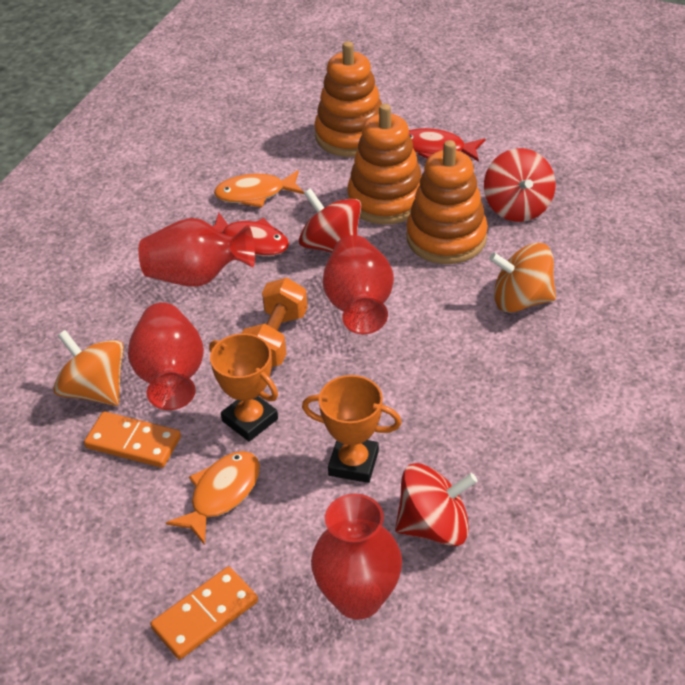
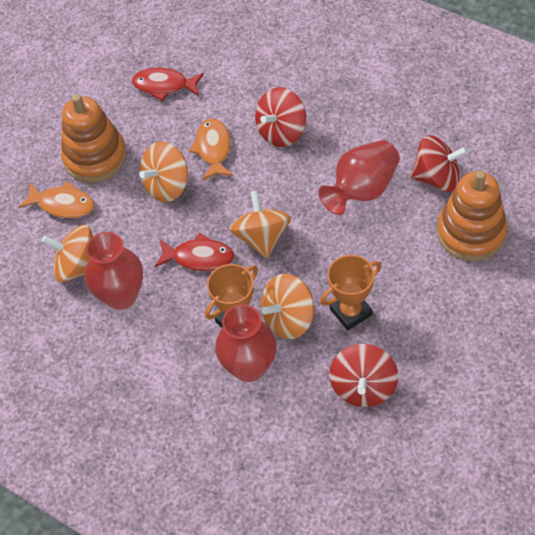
orange domino: [84,412,181,468] [150,567,258,659] = 2 -> none = 0
orange dumbbell: [242,278,308,367] = 1 -> none = 0
orange spinning top: [53,330,124,406] [489,243,556,313] = 2 -> [42,225,93,282] [139,142,188,202] [229,190,291,258] [261,274,314,339] = 4
orange stacking toy: [314,41,382,157] [347,104,421,224] [406,140,488,264] = 3 -> [61,94,127,183] [437,171,507,261] = 2
red vase: [128,303,204,410] [138,218,255,287] [311,493,402,620] [323,235,394,335] = 4 -> [85,232,143,310] [215,304,277,382] [318,140,400,215] = 3

